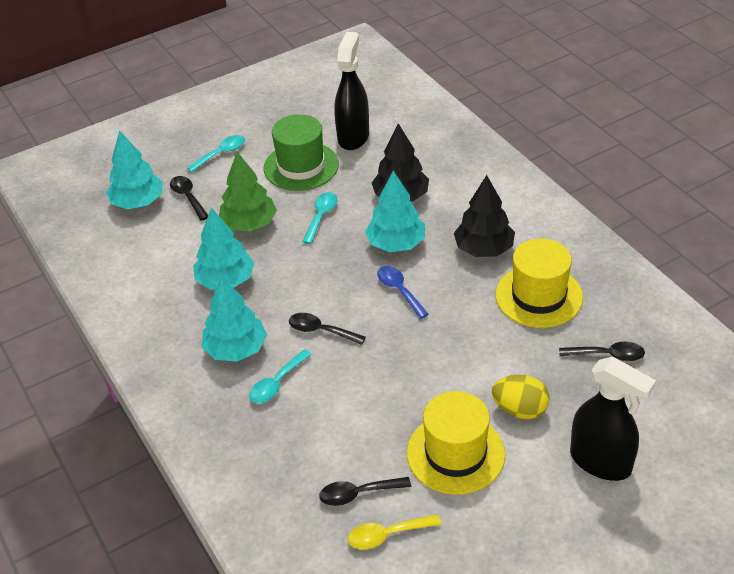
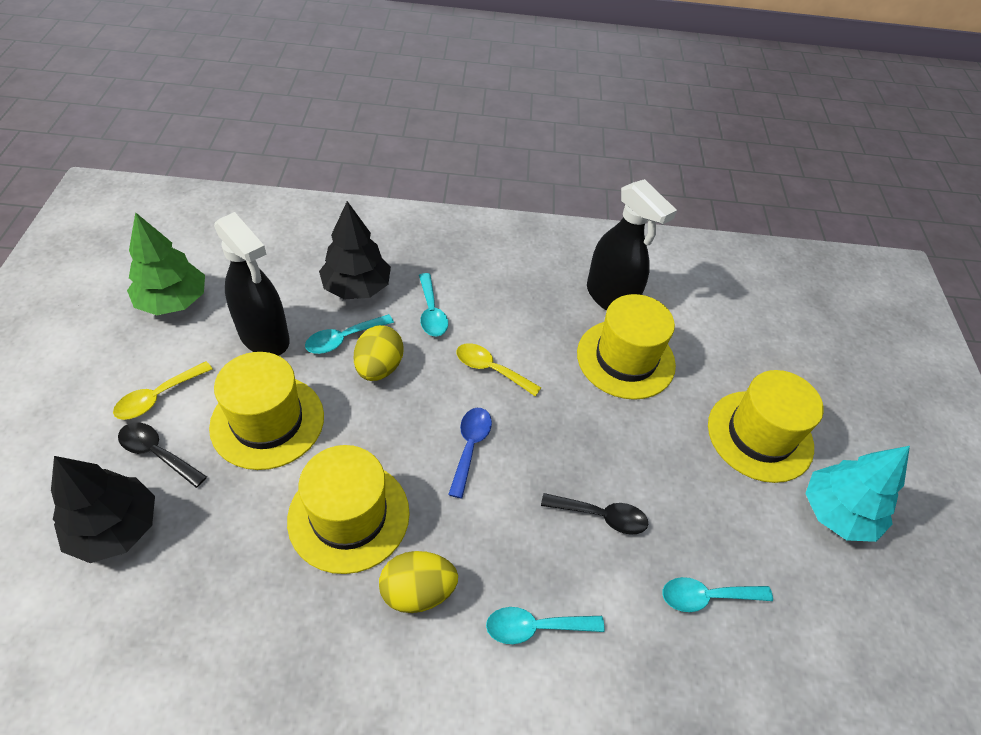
black spoon: [170,176,208,221] [289,313,366,345] [319,477,411,506] [559,342,645,361] = 4 -> [118,422,207,488] [541,493,648,535] = 2
green hat: [264,114,339,191] = 1 -> none = 0
turquoise spoon: [187,135,245,172] [249,349,312,403] [302,192,337,244] = 3 -> [305,314,394,354] [419,273,448,336] [486,607,605,644] [663,577,773,612] = 4
turquoise tree: [106,130,163,209] [193,208,255,290] [201,276,267,362] [365,171,425,252] = 4 -> [805,446,910,542] = 1
yellow egg: [492,375,550,419] = 1 -> [354,325,404,381] [379,551,458,613] = 2
yellow hat: [407,391,505,495] [496,239,583,328] = 2 -> [209,352,324,470] [287,445,410,574] [577,294,676,400] [708,370,824,483] = 4
yellow spoon: [348,514,441,550] = 1 -> [113,361,213,420] [456,343,541,396] = 2

